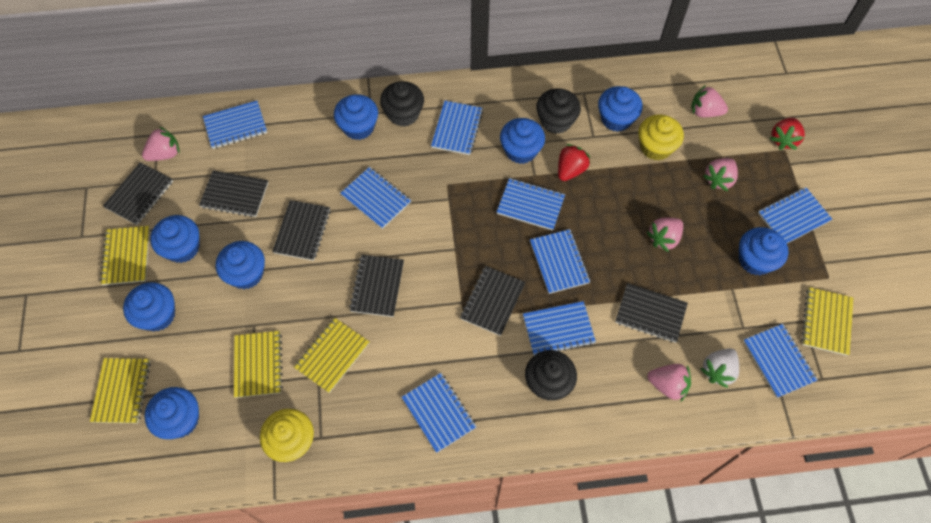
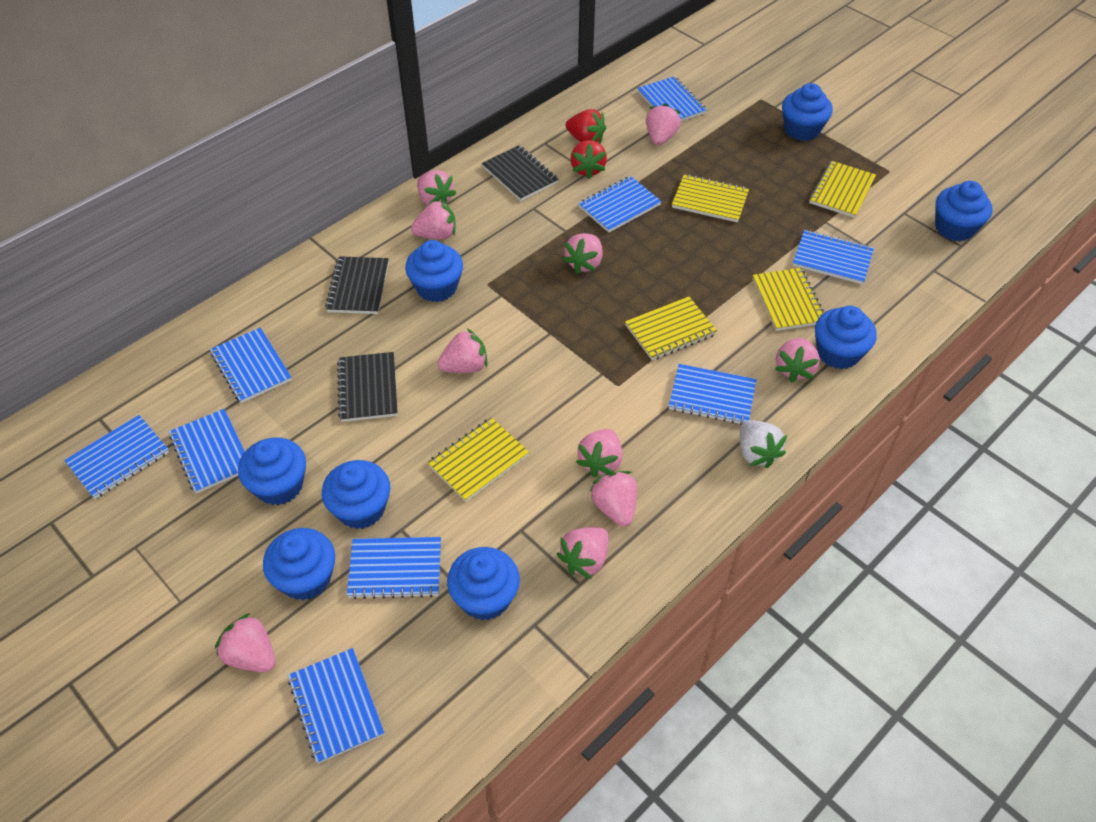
black cupcake: [380,81,424,127] [525,350,577,400] [536,88,581,134] = 3 -> none = 0
black notebook: [103,162,173,225] [199,170,269,217] [272,200,331,261] [349,255,404,317] [460,266,526,336] [615,283,688,343] = 6 -> [325,256,389,314] [337,352,398,422] [482,145,559,201] = 3
pink strawberry: [142,127,180,161] [647,218,683,252] [647,364,691,401] [691,85,728,117] [703,158,738,191] = 5 -> [215,613,275,672] [411,199,455,239] [417,170,456,205] [437,328,487,373] [557,527,609,579] [563,233,602,274] [576,429,622,477] [589,471,637,526] [646,103,681,145] [775,338,820,383] = 10
yellow cupcake: [260,409,314,462] [638,114,684,161] = 2 -> none = 0

